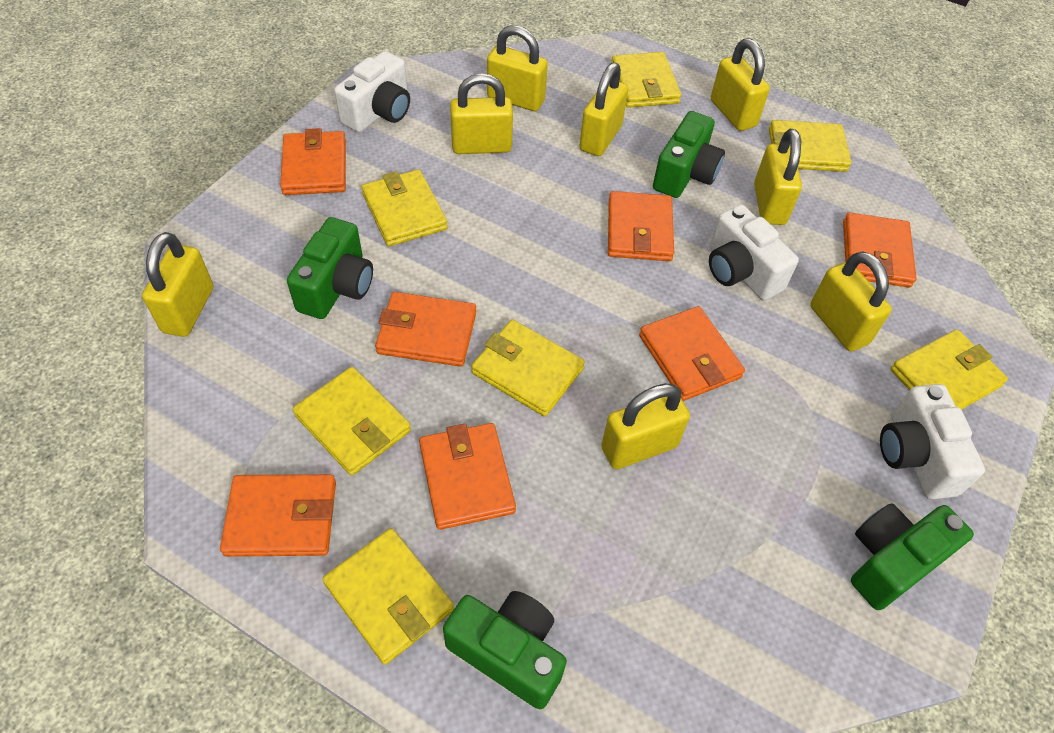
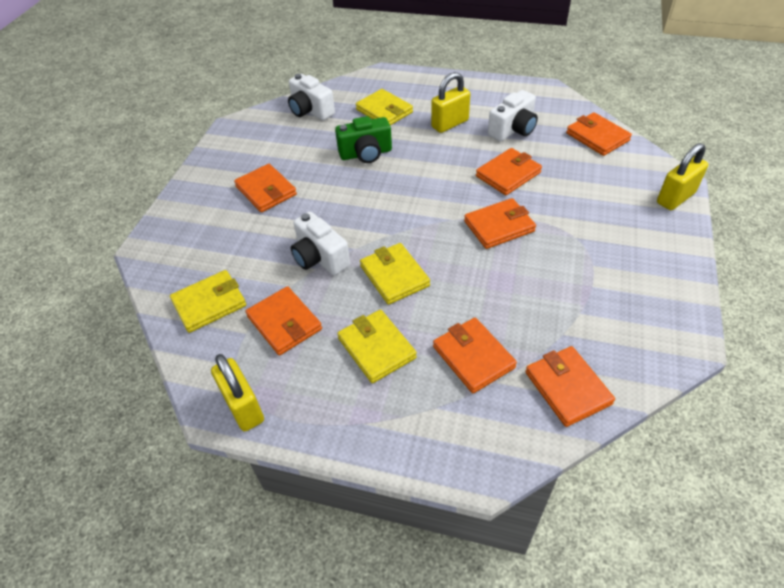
green camera: [287,217,373,319] [443,591,567,709] [653,111,725,198] [851,503,974,610] = 4 -> [335,116,392,163] = 1
yellow padlock: [142,232,213,337] [450,73,513,154] [487,25,548,111] [579,62,628,156] [601,383,690,469] [711,38,770,131] [754,129,802,225] [810,251,892,351] = 8 -> [211,354,264,432] [431,72,470,133] [657,143,708,210] = 3
yellow wallet: [293,367,411,476] [323,528,454,665] [362,169,448,246] [472,320,585,417] [612,52,681,108] [769,120,851,172] [890,329,1008,410] = 7 -> [170,270,246,333] [337,310,417,383] [356,89,413,125] [360,243,430,305] = 4

